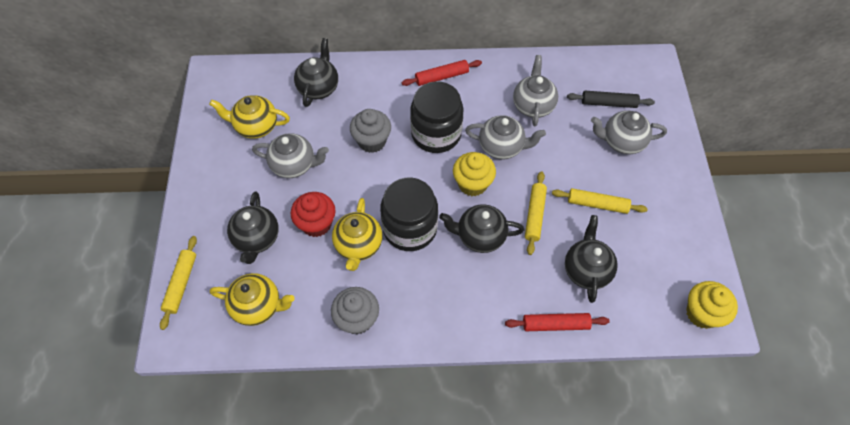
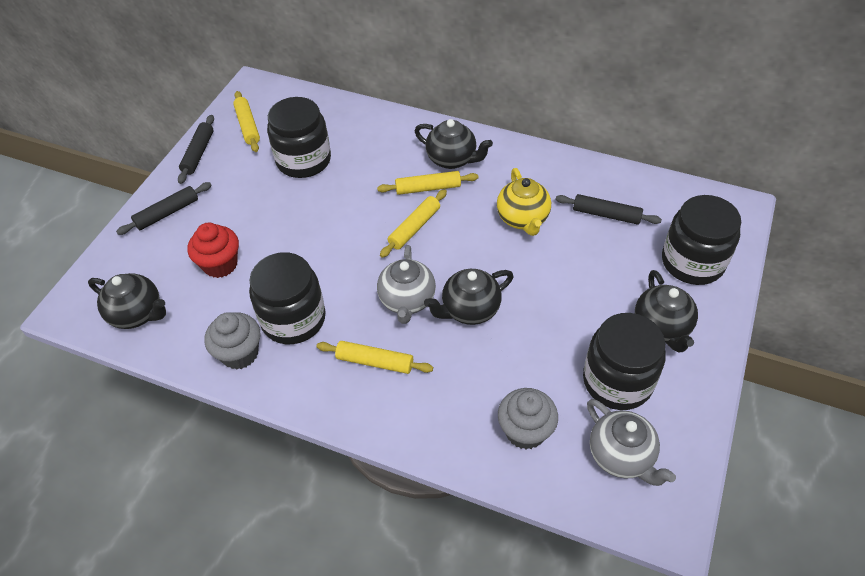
black jar: [380,178,438,251] [410,81,464,153] = 2 -> [249,252,326,344] [267,97,331,178] [583,313,666,410] [662,195,741,285] = 4
black rolling pin: [567,91,655,108] = 1 -> [116,182,212,235] [178,115,214,184] [556,194,662,225] = 3
grey teapot: [252,133,329,178] [465,115,546,160] [513,55,558,127] [591,111,667,155] = 4 -> [377,245,436,324] [587,399,676,486] = 2
red rolling pin: [402,60,482,86] [505,313,609,331] = 2 -> none = 0
yellow cupcake: [453,152,496,196] [686,281,738,329] = 2 -> none = 0
yellow rolling pin: [160,236,197,330] [525,171,547,255] [552,188,648,214] = 3 -> [233,91,260,152] [317,341,433,374] [377,171,479,195] [380,189,447,258] = 4
yellow teapot: [209,95,290,139] [210,273,295,326] [332,198,382,271] = 3 -> [497,168,551,236] = 1

